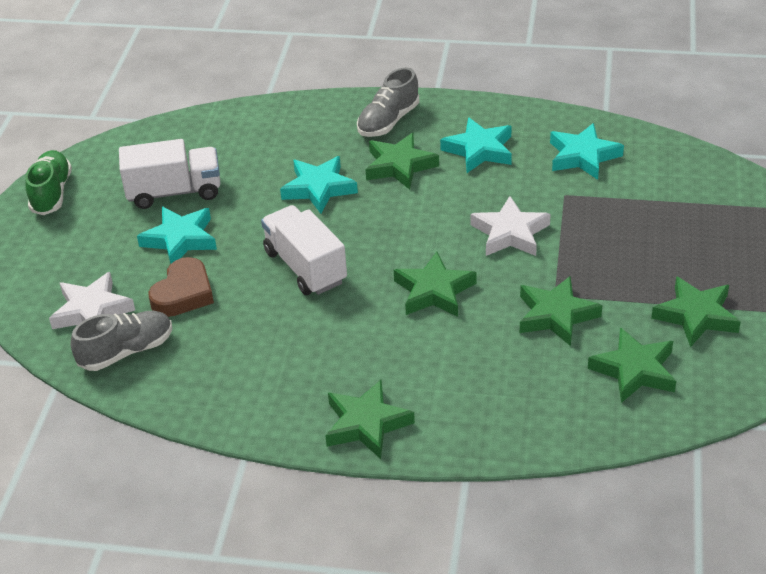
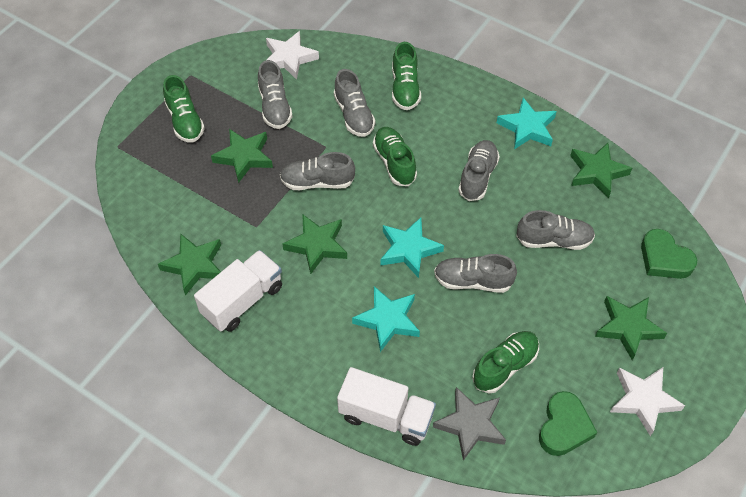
brown heart: [148,257,214,317] = 1 -> none = 0
green heart: none = 0 -> [539,391,597,456] [641,229,697,279] = 2
green shoe: [25,150,72,215] = 1 -> [163,75,205,143] [373,127,417,186] [392,42,421,110] [472,331,539,393] = 4
green star: [325,380,415,459] [365,133,439,190] [394,252,477,317] [520,276,602,346] [588,327,676,403] [651,276,741,347] = 6 -> [158,233,221,295] [211,129,273,183] [282,214,347,274] [570,143,632,198] [595,296,667,360] = 5
grey shoe: [71,311,172,371] [357,67,420,137] = 2 -> [258,60,293,129] [280,152,355,190] [334,69,375,137] [434,254,517,293] [458,140,500,201] [516,210,595,250] = 6
grey star: none = 0 -> [433,387,506,461] = 1
turquoise star: [137,207,217,263] [280,156,358,214] [440,117,512,173] [550,123,624,180] = 4 -> [352,286,420,352] [380,218,444,278] [497,98,557,149] = 3

